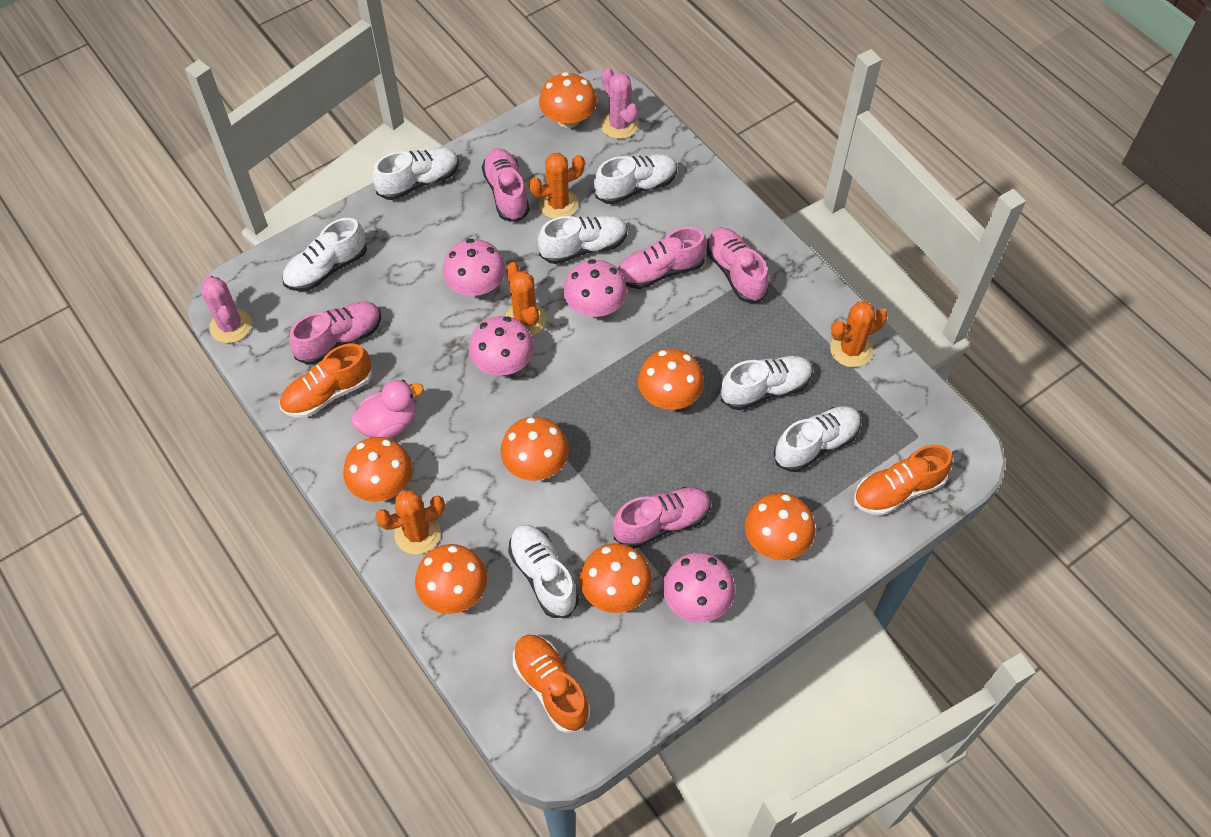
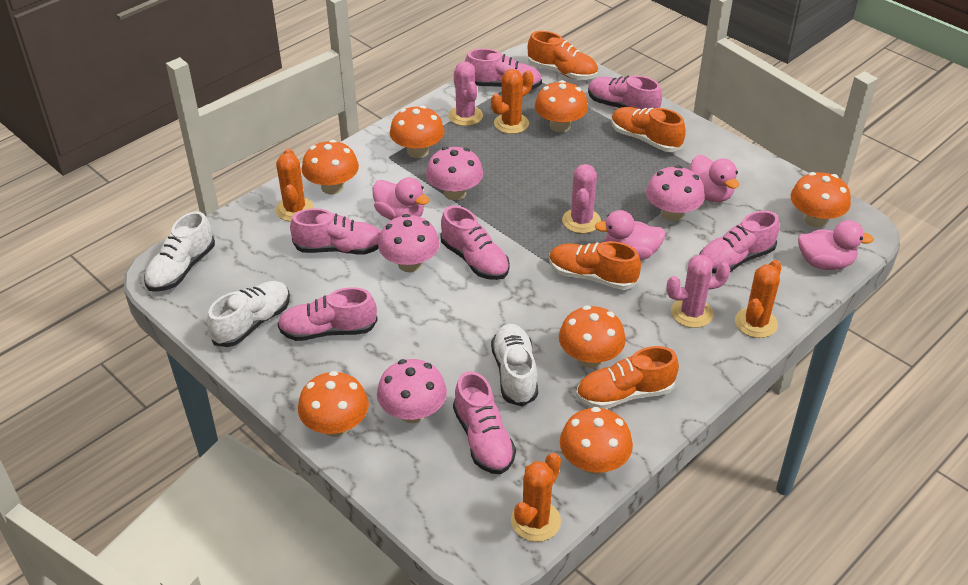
orange shoe: [280,344,372,418] [513,634,590,733] [854,444,953,516] = 3 -> [528,31,598,80] [549,241,641,290] [576,346,679,409] [611,107,686,152] = 4
pink cactus: [201,275,252,343] [600,68,639,139] = 2 -> [448,61,483,126] [562,164,601,233] [666,255,731,328] = 3
pink duck: [351,380,424,439] = 1 -> [373,177,429,220] [594,210,666,261] [690,155,739,202] [798,220,874,270] = 4
pink shoe: [289,302,381,365] [482,148,530,222] [612,487,711,549] [618,227,707,289] [706,227,769,303] = 5 -> [277,287,378,341] [290,208,381,255] [440,206,510,280] [453,371,516,474] [465,49,542,89] [588,76,662,110] [699,211,779,274] = 7
white shoe: [282,218,367,291] [372,147,459,200] [508,525,579,618] [538,215,627,264] [594,154,677,204] [721,356,813,410] [774,406,861,472] = 7 -> [144,211,215,292] [207,281,290,347] [491,324,538,407] = 3

